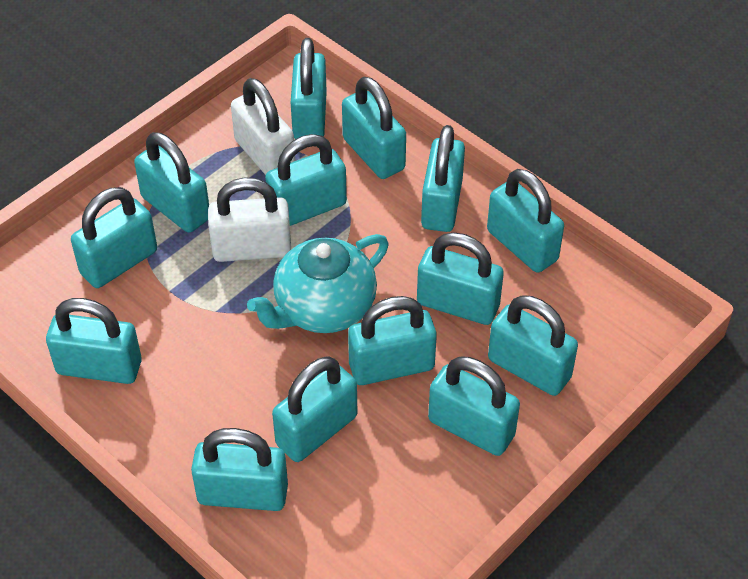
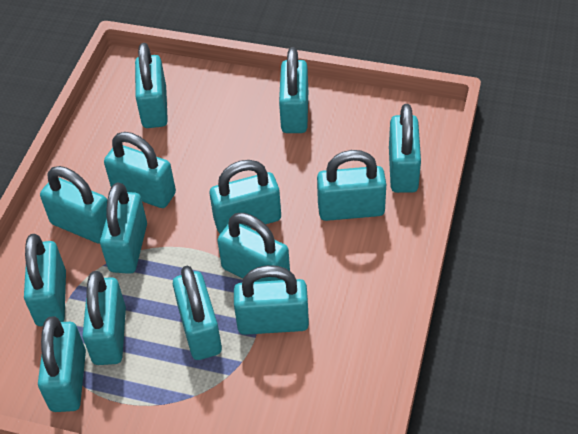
turquoise teapot: [247,234,389,333] = 1 -> none = 0
white padlock: [208,177,291,262] [231,78,295,175] = 2 -> none = 0

